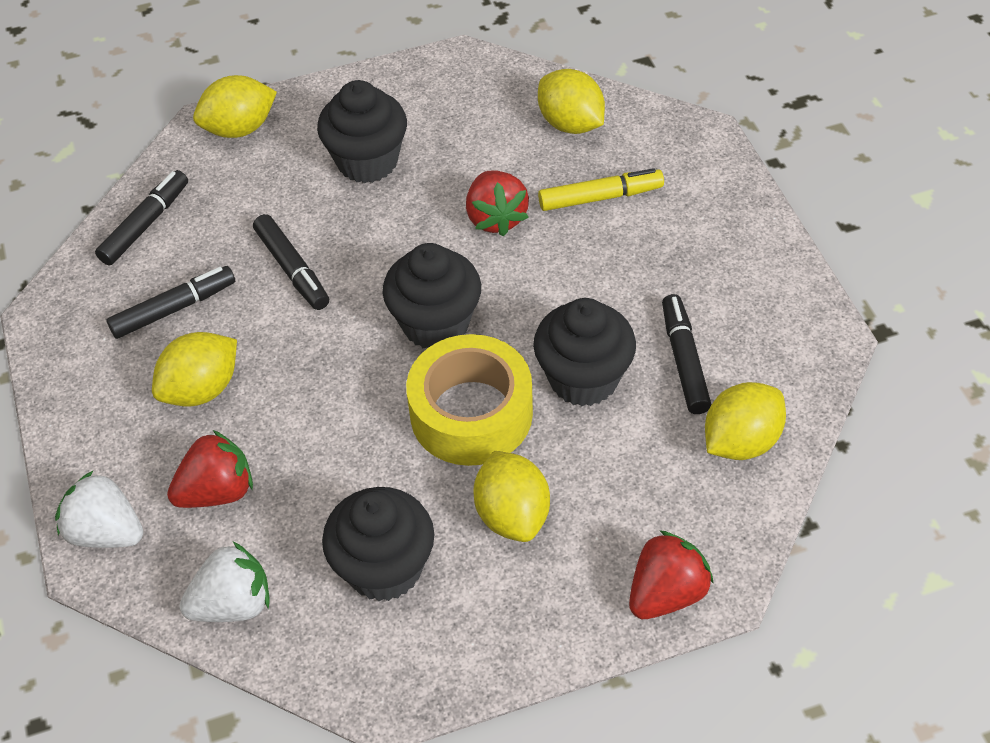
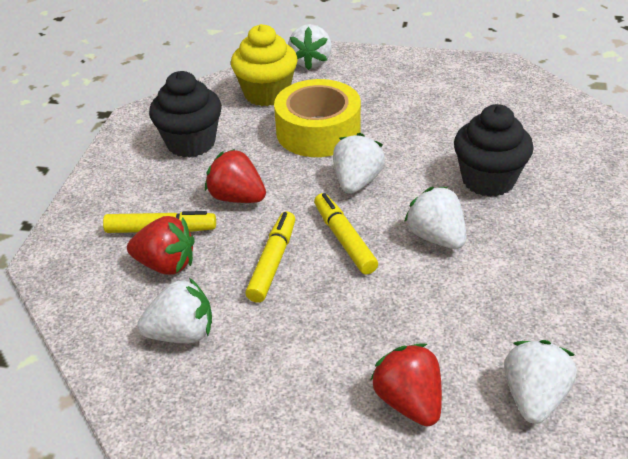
black cupcake: [317,80,407,183] [322,487,434,601] [382,243,481,348] [533,298,636,406] = 4 -> [149,71,222,158] [454,104,534,197] = 2
black marker: [95,170,188,265] [106,266,235,339] [253,214,329,310] [662,294,711,414] = 4 -> none = 0
white strawberry: [55,470,143,548] [179,542,270,622] = 2 -> [137,278,212,343] [288,24,332,70] [333,133,385,194] [404,186,467,249] [504,340,576,424] = 5
yellow cupcake: none = 0 -> [231,24,298,106] = 1
yellow lemon: [152,332,237,407] [193,75,277,138] [473,451,550,542] [538,69,605,134] [705,382,786,460] = 5 -> none = 0
yellow marker: [538,168,664,211] = 1 -> [103,211,216,233] [245,212,295,303] [314,193,378,275] = 3

